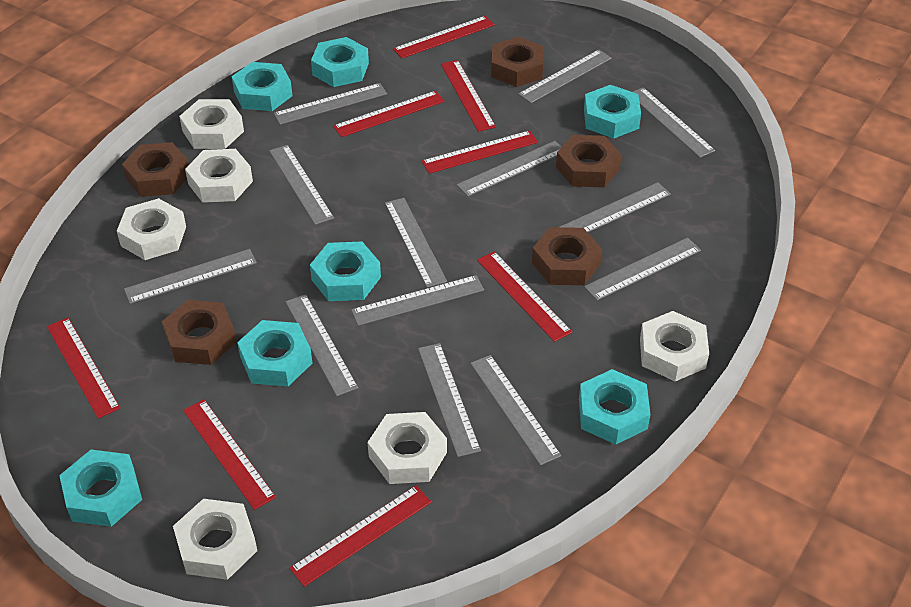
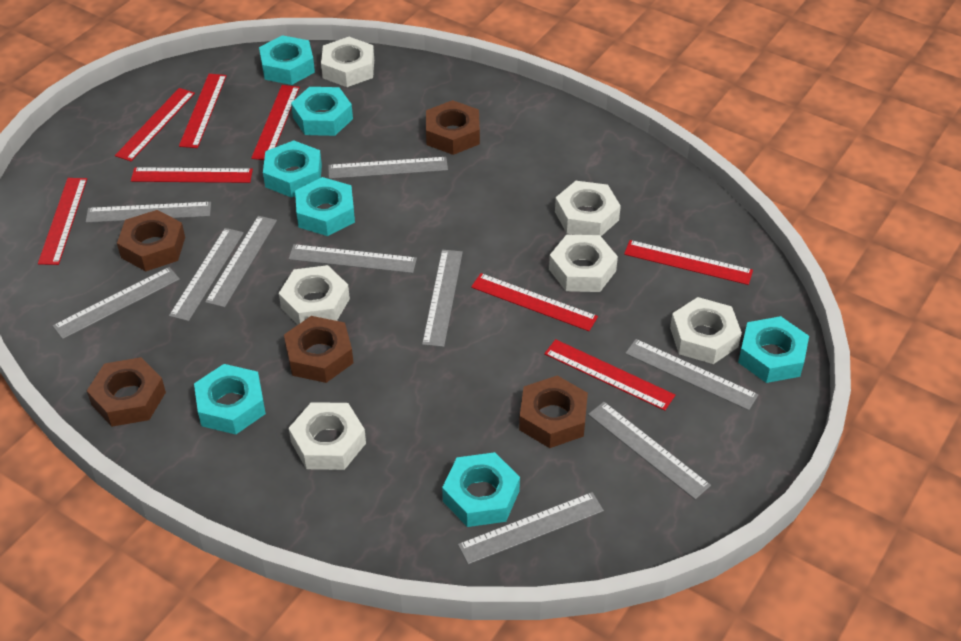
grey ruler: [124,249,257,304] [269,145,334,225] [273,83,387,125] [285,294,358,396] [351,275,484,326] [385,198,447,288] [418,343,481,457] [457,141,561,197] [470,355,561,465] [518,50,612,103] [560,182,671,232] [584,238,701,300] [633,87,715,158] = 13 -> [53,267,180,339] [86,202,211,223] [169,228,244,321] [205,216,277,308] [289,244,417,273] [328,157,448,179] [422,250,463,347] [458,492,604,564] [588,402,711,500] [625,339,759,410] = 10

